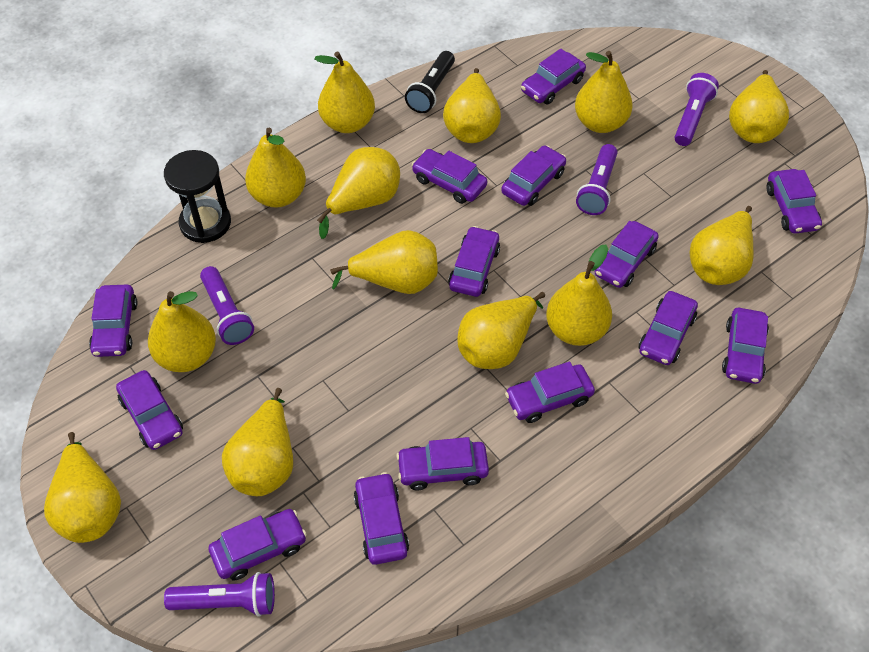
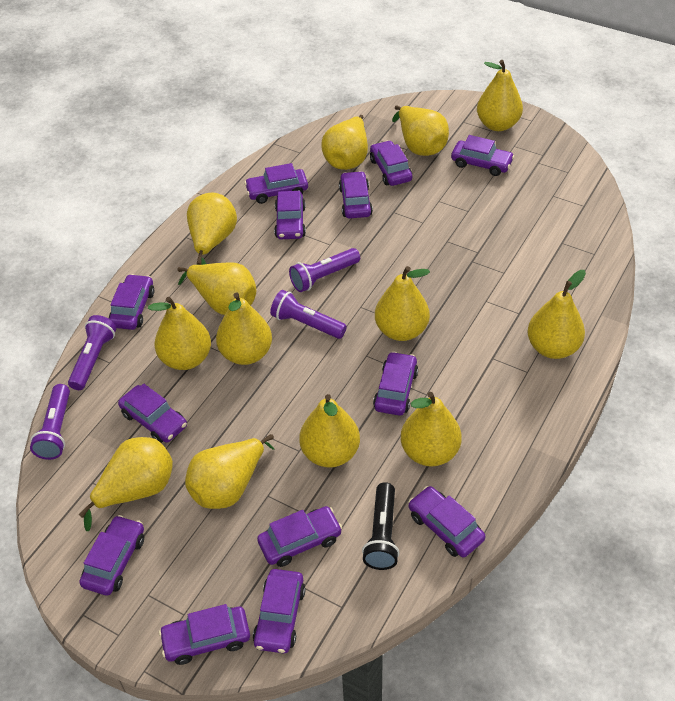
black hourglass: [164,150,231,243] = 1 -> none = 0
purple car: [89,284,138,357] [116,370,183,450] [209,509,307,581] [354,472,409,565] [396,437,489,490] [412,149,487,204] [448,226,500,297] [501,145,566,206] [505,362,595,423] [521,49,586,105] [595,221,659,288] [639,291,698,365] [722,308,769,384] [767,169,822,234] = 14 -> [79,515,144,596] [109,274,154,330] [118,384,187,443] [159,604,250,665] [244,163,308,204] [253,569,306,653] [257,506,342,567] [274,191,306,239] [339,171,373,218] [370,140,412,186] [373,351,418,416] [408,486,485,557] [451,135,515,176] = 13

